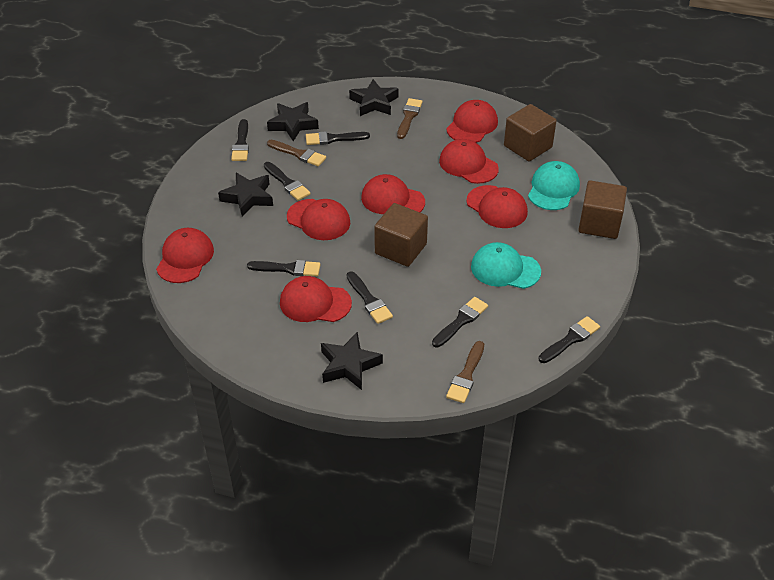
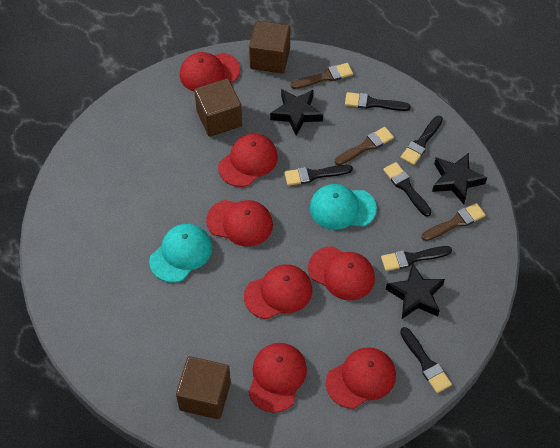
black brush: [231,119,249,161] [247,260,321,276] [264,162,311,201] [306,131,370,145] [346,271,393,324] [432,297,488,348] [538,316,600,363] = 7 -> [285,165,353,186] [345,92,411,111] [381,246,452,271] [383,162,432,217] [400,327,452,393] [401,116,443,165] = 6
black star: [218,173,273,217] [267,102,319,141] [321,332,383,390] [349,79,399,116] = 4 -> [270,89,323,136] [386,263,445,319] [432,153,487,204] = 3

